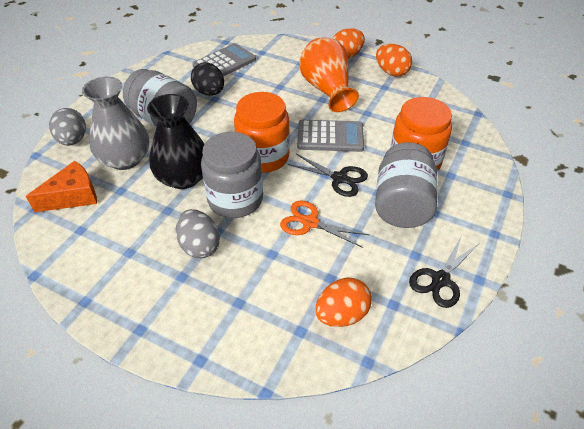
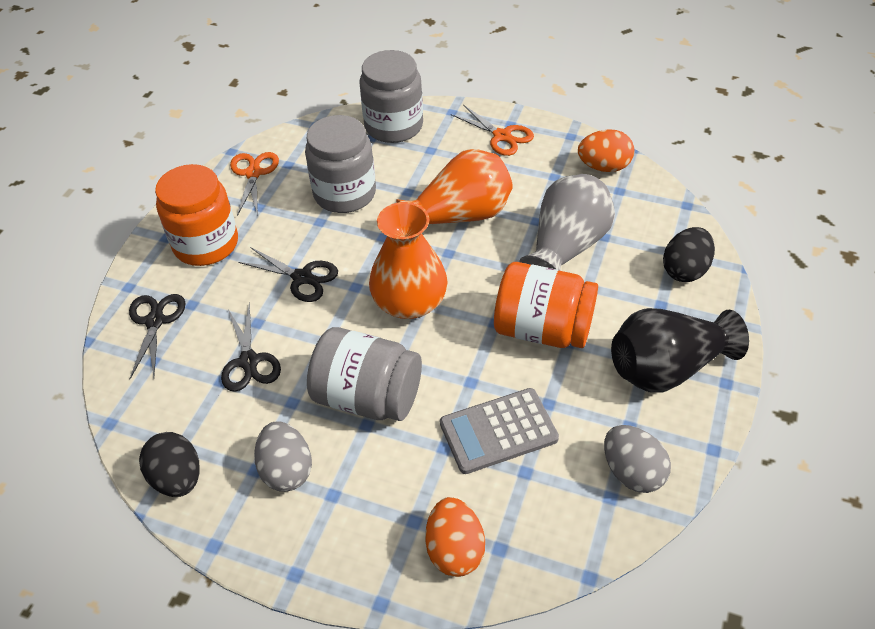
black egg: [191,62,224,96] = 1 -> [139,432,200,497] [663,227,715,282] = 2
black scissors: [288,154,368,197] [409,237,479,308] = 2 -> [129,294,186,379] [221,302,281,391] [238,247,338,302] = 3
grey calculator: [192,43,256,76] [297,120,364,152] = 2 -> [440,388,559,474] = 1
orange cheese: [26,161,97,212] = 1 -> none = 0
orange egg: [315,277,372,327] [332,28,365,59] [376,44,412,76] = 3 -> [425,497,485,577] [578,129,634,172] = 2
orange scissors: [280,201,369,248] = 1 -> [230,152,279,216] [451,105,534,156] = 2
orange vase: [299,38,359,112] = 1 -> [369,202,448,319] [396,149,513,224] = 2

